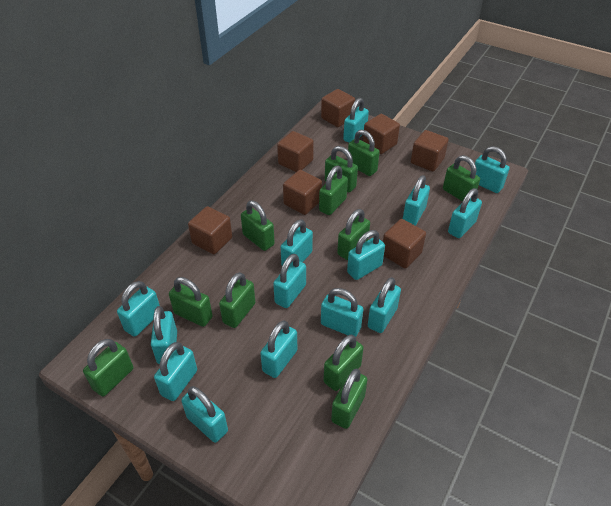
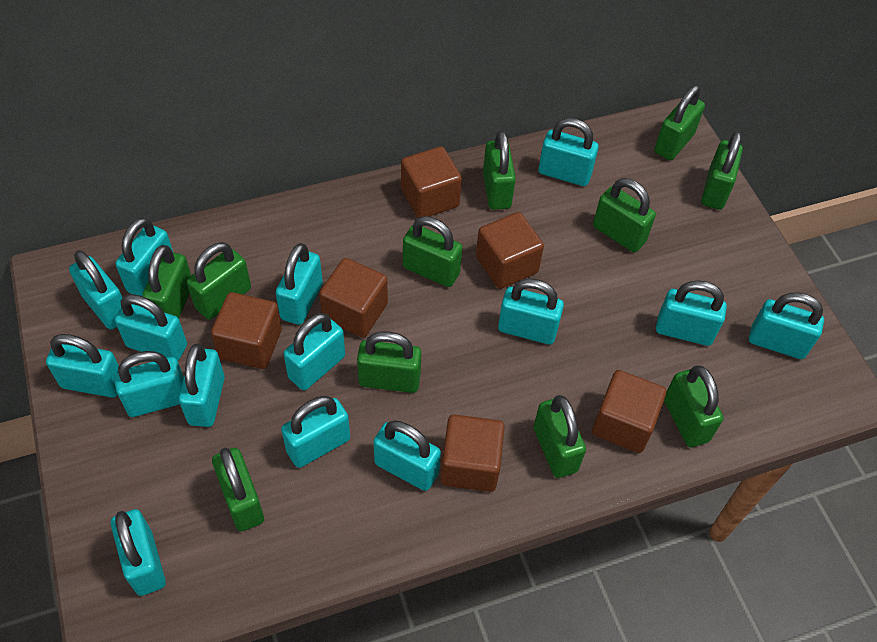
brown cube: [188,206,232,254] [277,131,314,172] [283,170,322,215] [321,89,355,127] [363,114,400,154] [383,219,426,268] [411,130,449,171] = 7 -> [211,292,282,369] [319,258,388,338] [401,146,462,218] [440,414,505,492] [476,212,544,289] [592,370,666,453] = 6
turquoise padlock: [117,281,160,337] [151,306,177,364] [154,342,197,401] [181,386,228,443] [260,321,297,378] [273,254,306,308] [281,219,313,266] [321,288,363,337] [343,98,369,143] [347,230,385,280] [368,277,401,333] [403,175,430,225] [448,188,482,238] [475,146,510,193] = 14 -> [46,334,119,398] [69,250,122,329] [111,509,166,596] [114,351,184,417] [115,217,173,296] [115,294,187,361] [179,344,225,427] [276,243,323,325] [281,396,350,468] [284,313,345,390] [373,420,441,491] [498,278,564,344] [539,118,599,186] [656,280,727,346] [749,292,824,359] = 15

